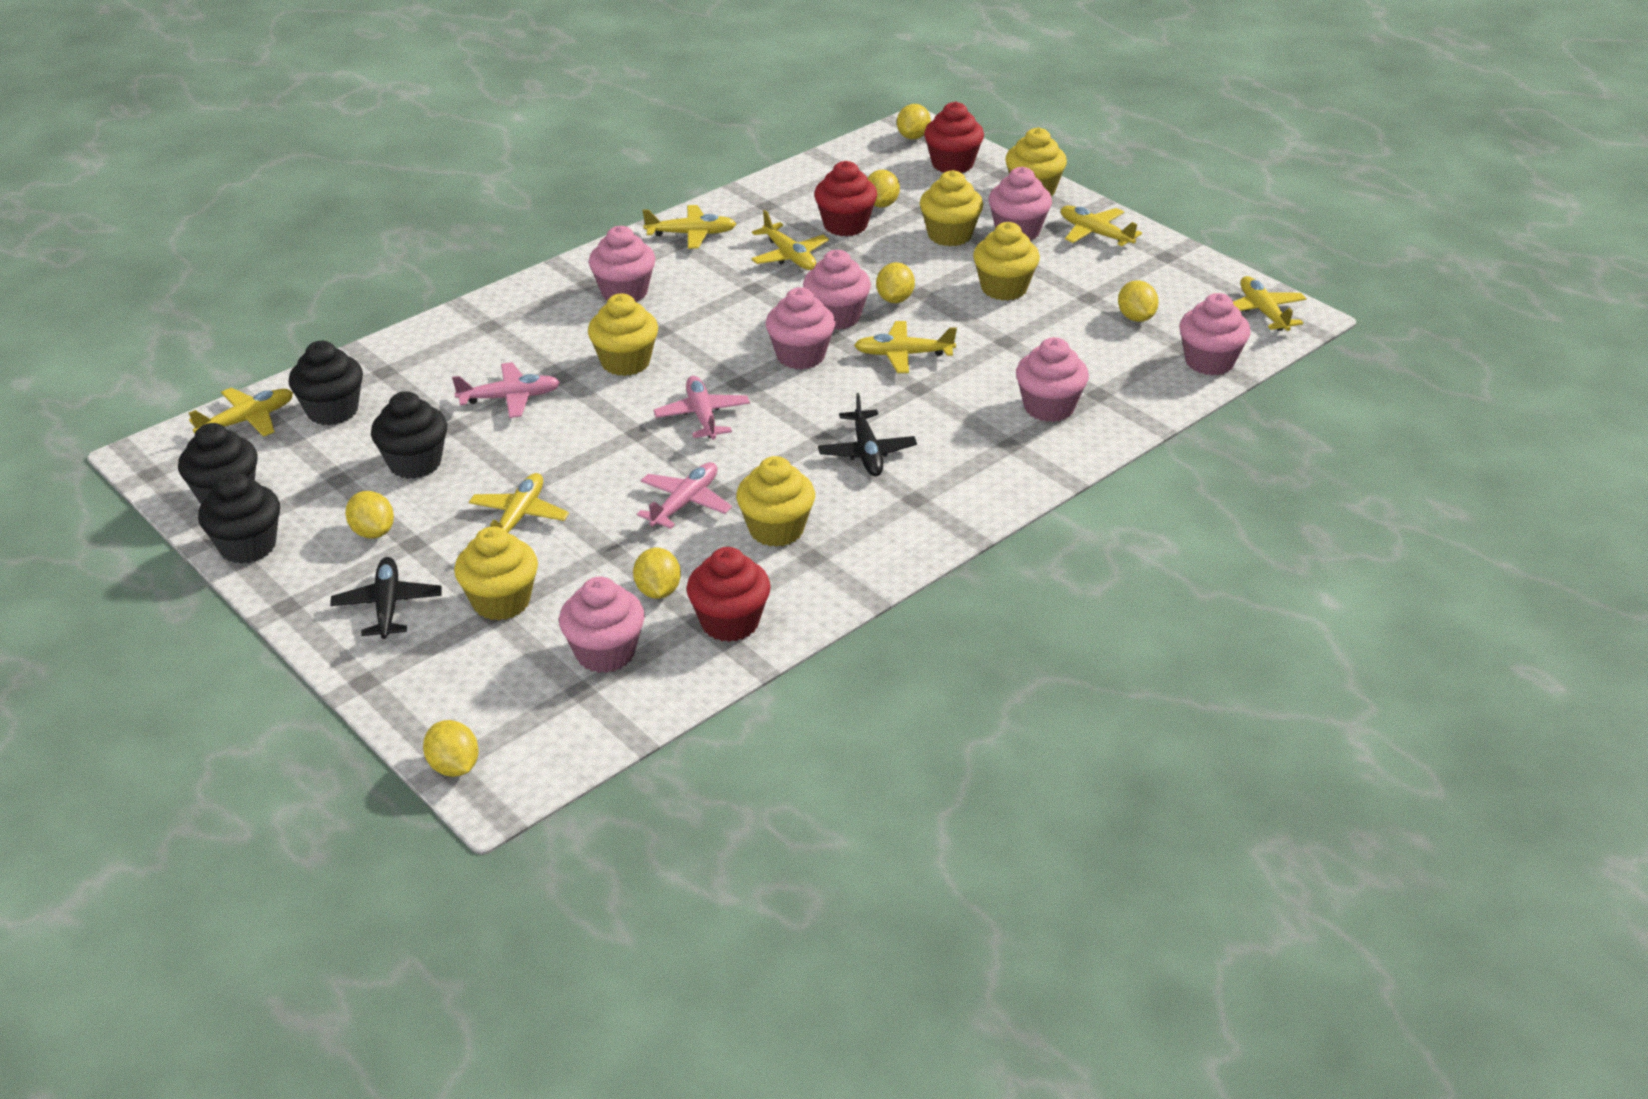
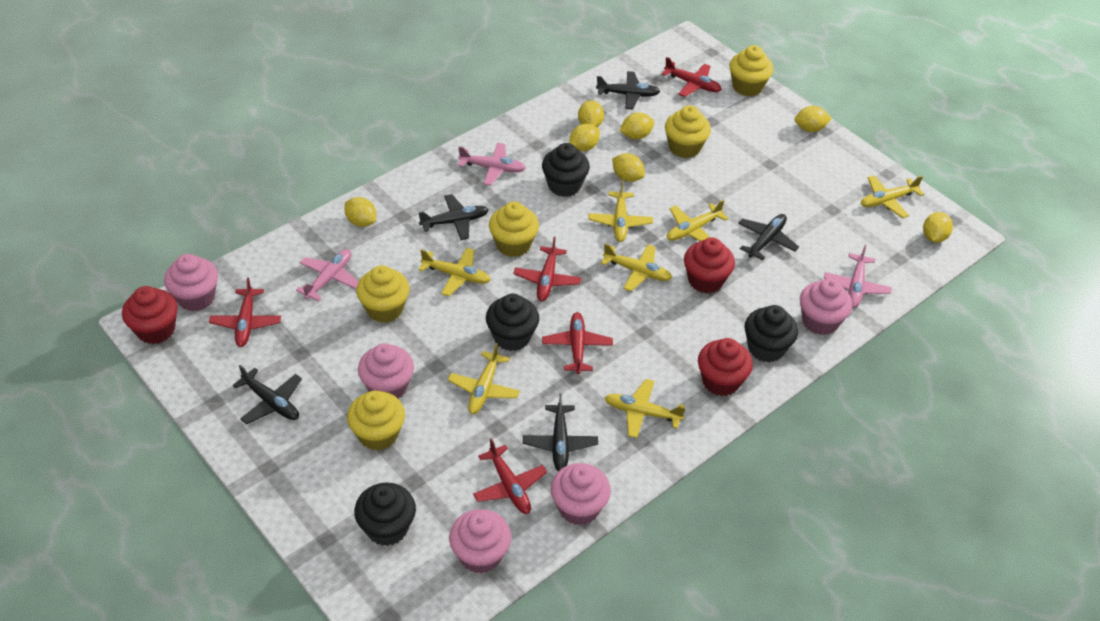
black plane: [330,557,442,639] [818,393,917,476] = 2 -> [233,365,302,424] [418,194,489,240] [523,394,598,471] [596,71,660,109] [738,214,799,260] = 5
pink cupcake: [559,577,645,673] [589,226,656,302] [765,287,835,369] [803,250,871,330] [988,167,1052,241] [1016,337,1089,422] [1179,293,1251,375] = 7 -> [164,254,218,311] [358,343,414,399] [449,509,511,573] [551,463,611,525] [800,279,852,335] = 5
red plane: none = 0 -> [209,277,281,347] [473,438,547,514] [513,237,581,301] [542,312,613,374] [662,57,722,97] = 5
yellow cupcake: [454,526,538,621] [588,293,658,376] [736,456,815,547] [920,170,983,246] [973,222,1040,301] [1005,127,1067,197] = 6 -> [347,391,405,451] [356,265,410,323] [489,202,539,257] [665,105,711,158] [729,45,773,96] = 5

